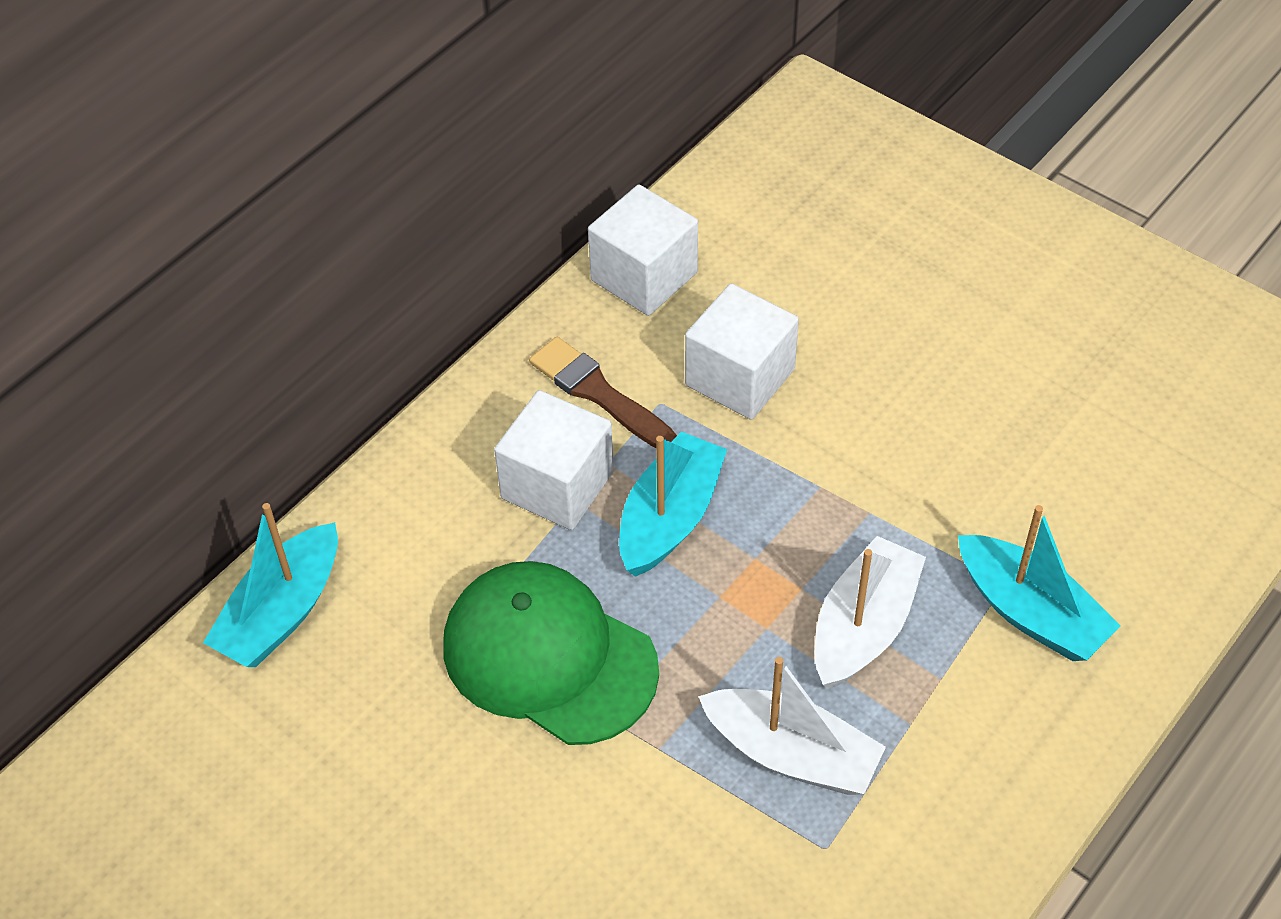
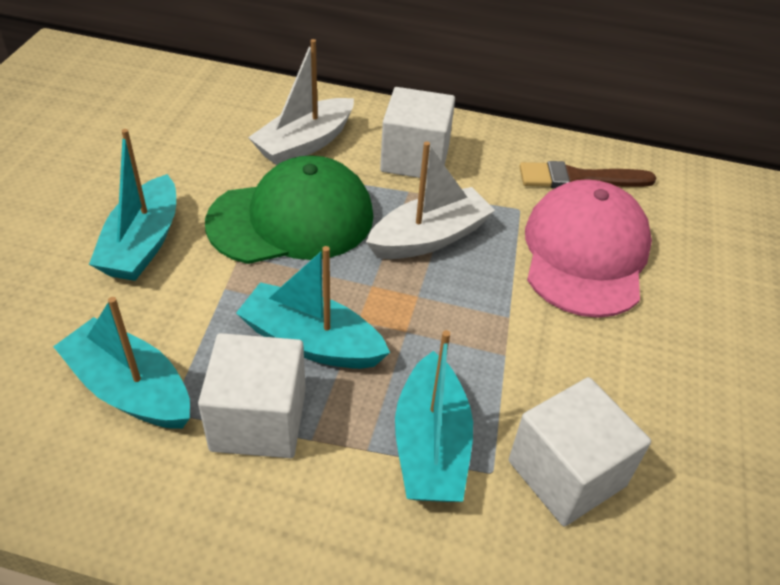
pink cap: none = 0 -> [525,179,652,318] = 1
turquoise boat: [203,503,338,667] [619,432,727,577] [958,505,1120,661] = 3 -> [53,297,190,429] [89,129,176,281] [236,246,390,369] [395,330,473,502] = 4

